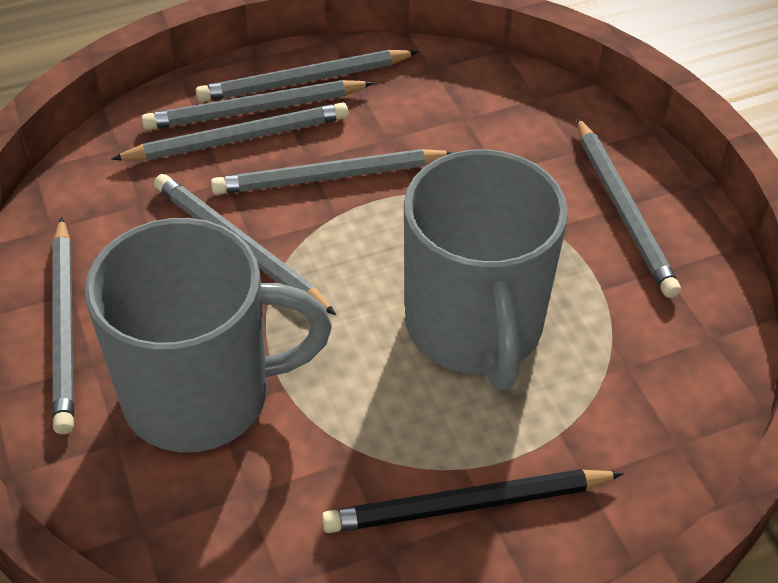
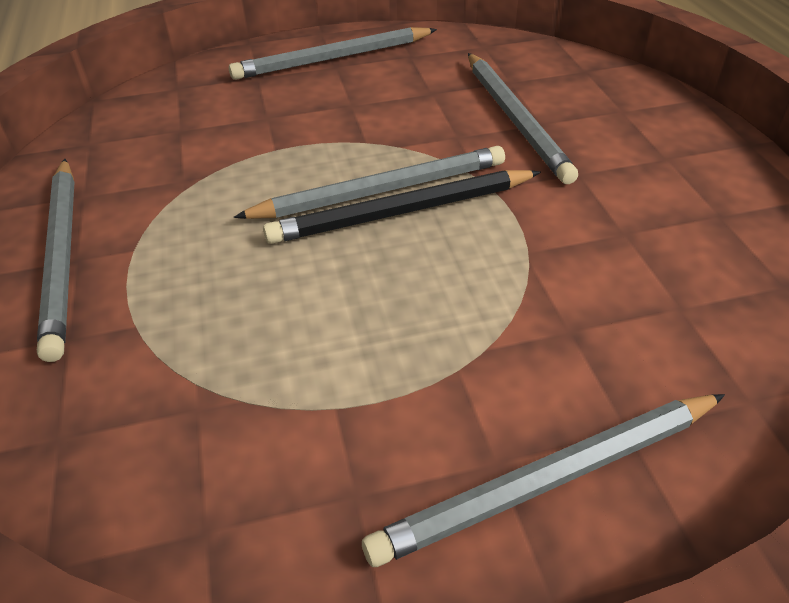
grey mug: [85,218,332,453] [404,149,568,390] = 2 -> none = 0
grey pencil: [52,217,74,434] [111,102,348,161] [141,80,373,130] [154,174,336,315] [195,50,418,102] [211,149,455,195] [577,118,681,298] = 7 -> [37,159,74,362] [229,27,437,80] [234,146,505,219] [362,394,725,567] [468,53,578,184] = 5

